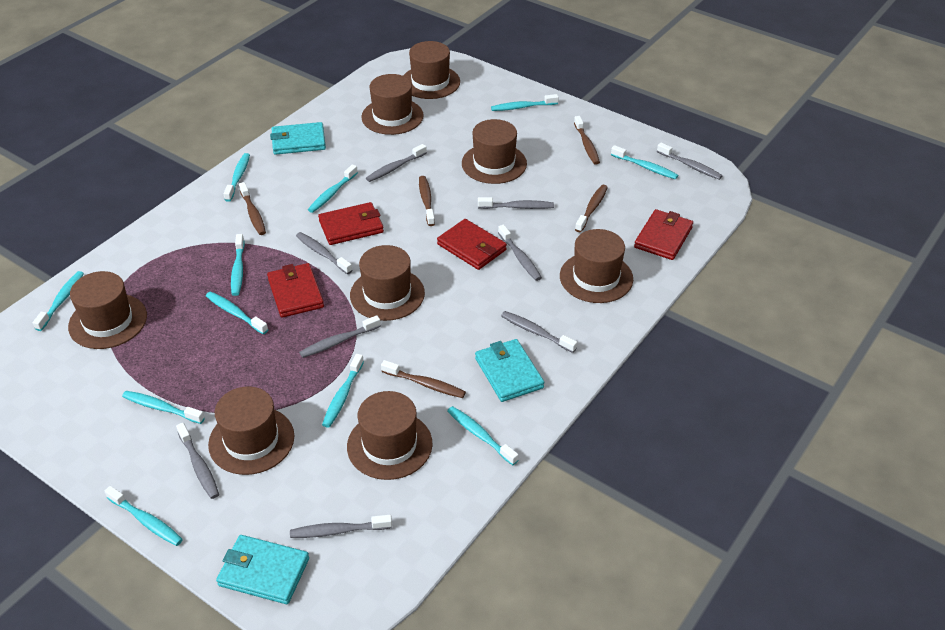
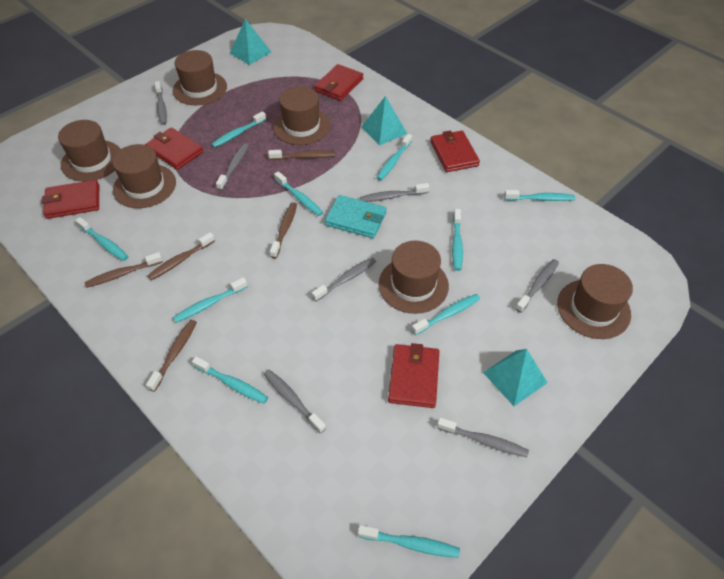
brown hat: [68,271,147,349] [208,387,294,475] [347,391,432,480] [350,245,425,321] [361,74,424,135] [403,41,460,99] [462,119,527,184] [560,229,633,303] = 8 -> [58,120,121,181] [112,144,176,208] [173,50,227,105] [273,87,330,145] [379,241,449,314] [557,264,633,339] = 6
grey toothbrush: [176,423,219,499] [290,515,392,538] [296,232,352,274] [299,315,381,358] [366,144,427,182] [478,197,554,209] [498,225,542,281] [501,311,577,353] [657,143,723,180] = 9 -> [155,81,167,125] [216,143,249,190] [264,370,326,434] [312,257,376,301] [360,183,429,202] [437,417,529,457] [515,259,559,313] = 7
red wallet: [267,263,324,318] [318,202,384,245] [437,219,507,270] [634,209,693,260] = 4 -> [42,180,99,219] [145,127,203,170] [314,64,363,101] [388,343,439,408] [430,130,480,172] = 5
turquoise pyramid: none = 0 -> [230,19,271,65] [361,96,407,145] [483,349,548,406] = 3
turquoise toothbrush: [33,271,84,331] [104,486,183,546] [122,391,205,424] [206,291,268,334] [224,153,250,202] [231,234,245,296] [308,164,358,213] [322,354,364,428] [447,406,518,465] [491,94,559,111] [611,145,678,180] = 11 -> [75,217,128,261] [173,277,248,323] [192,356,268,404] [211,111,266,148] [274,171,323,216] [358,525,460,558] [376,134,412,180] [412,294,480,335] [452,209,463,271] [504,190,575,201] = 10
turquoise wallet: [216,535,309,604] [270,122,326,155] [475,339,544,402] = 3 -> [325,195,386,238] = 1

